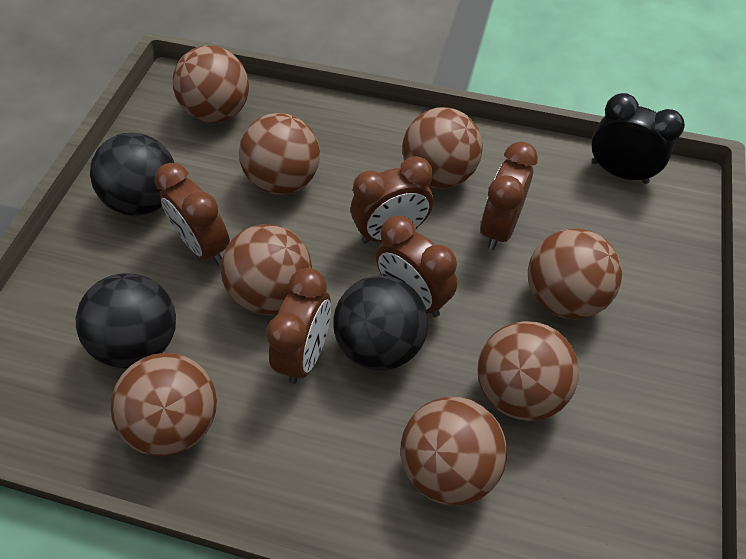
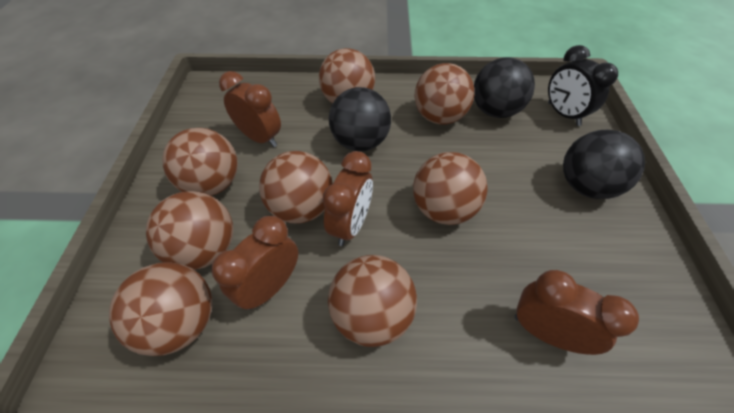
brown clock: [154,163,230,265] [266,268,331,384] [351,156,433,244] [376,216,457,317] [480,142,538,250] = 5 -> [211,216,298,310] [219,71,281,147] [323,151,373,246] [515,270,639,355] = 4

